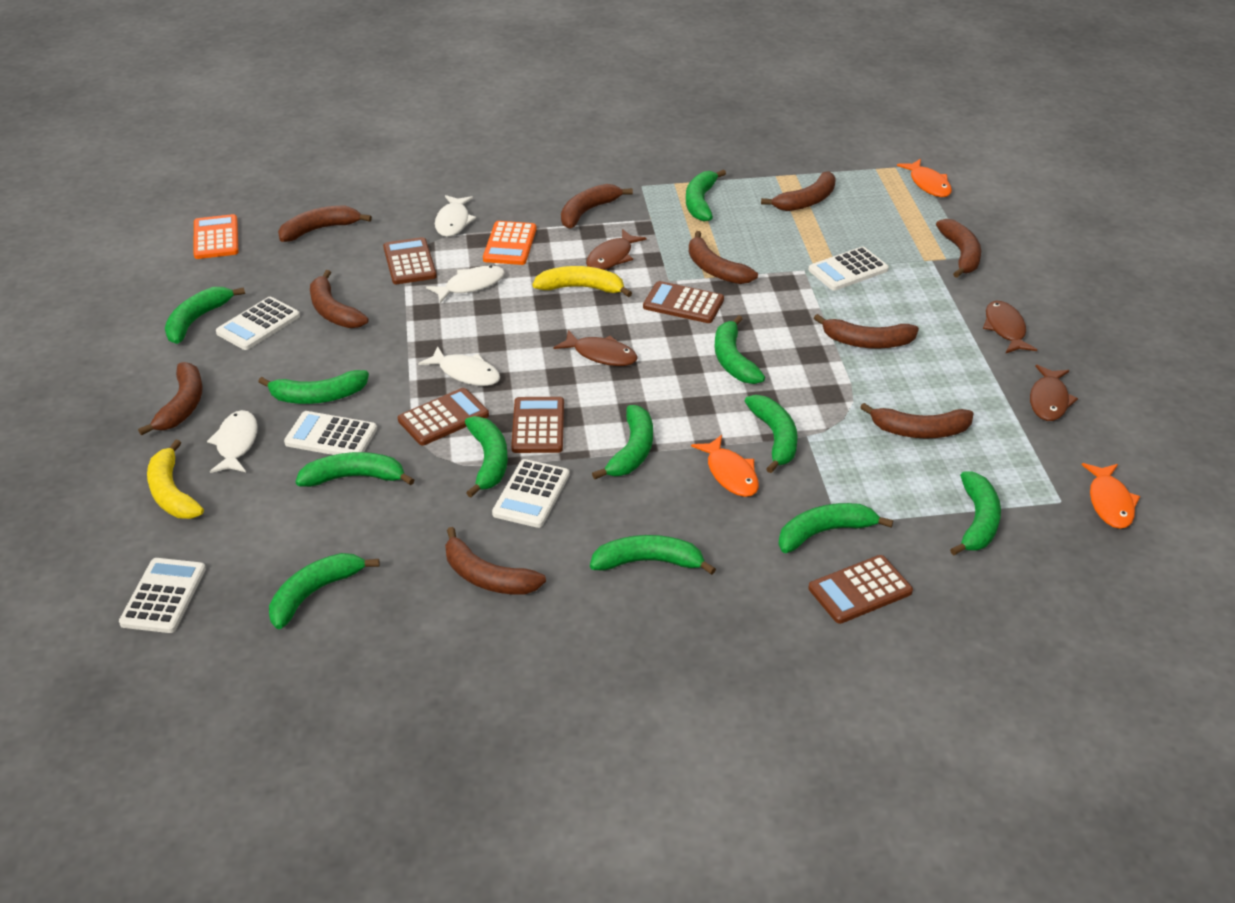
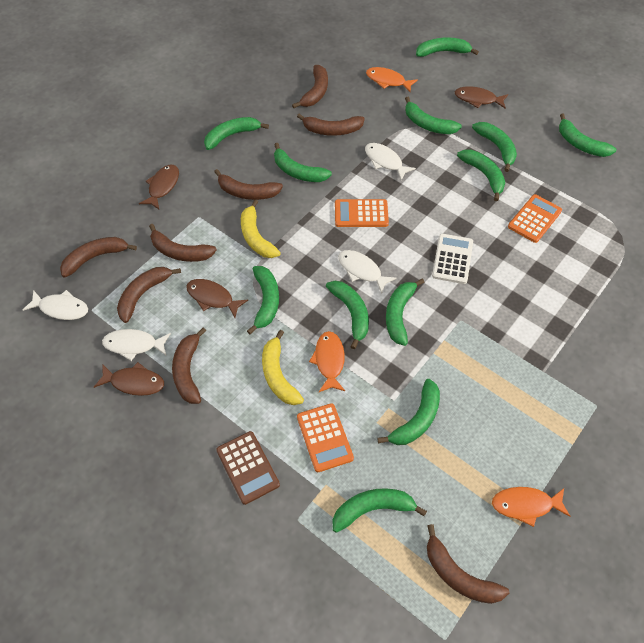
brown banana: [138,362,203,436] [278,206,372,242] [310,270,369,328] [445,527,546,595] [561,184,633,228] [689,231,758,284] [761,171,836,211] [814,314,919,349] [860,403,974,438] [936,219,981,278] = 10 -> [60,237,137,277] [117,267,181,323] [149,224,217,262] [172,327,206,404] [214,169,283,200] [292,65,328,108] [297,114,365,136] [427,524,509,604] = 8
brown calculator: [383,237,437,284] [398,388,489,445] [511,397,564,453] [643,281,724,323] [808,555,913,624] = 5 -> [216,431,280,505] = 1
orange calculator: [193,214,239,259] [483,221,536,265] = 2 -> [297,403,354,472] [335,199,389,227] [508,194,562,243] = 3
white calculator: [119,558,206,633] [216,297,300,350] [284,411,377,455] [492,459,570,528] [809,247,889,290] = 5 -> [432,234,473,284] = 1

